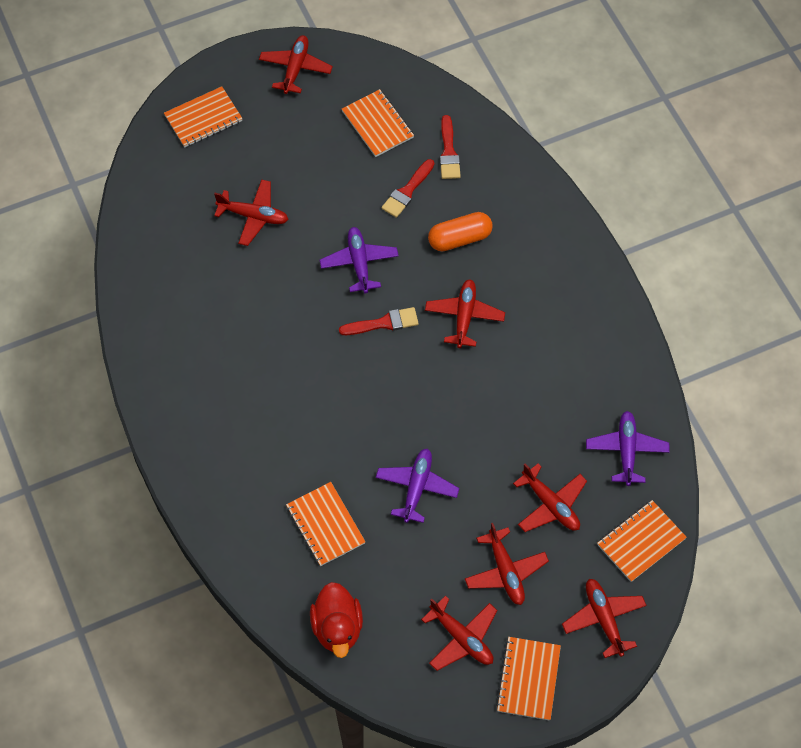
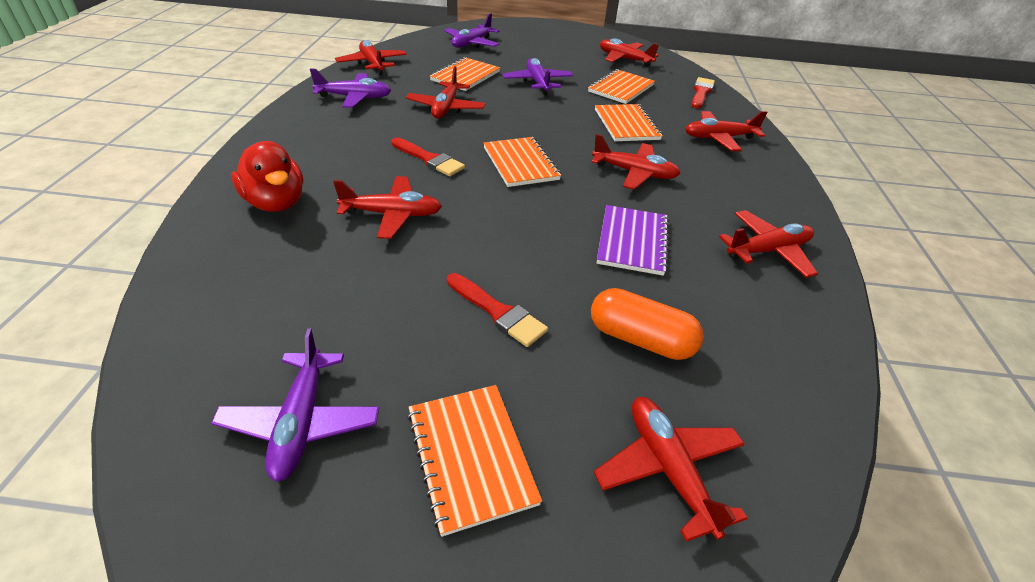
purple notebook: none = 0 -> [597,205,669,276] = 1
purple plane: [320,227,399,294] [376,449,459,523] [586,411,670,486] = 3 -> [211,329,379,482] [310,69,391,108] [444,13,500,48] [502,58,574,95] = 4
red plane: [214,179,289,246] [259,35,333,94] [421,596,497,671] [425,280,505,348] [465,523,549,605] [513,463,587,532] [562,579,647,658] = 7 -> [333,176,442,239] [335,40,407,75] [406,66,485,118] [592,134,680,190] [594,397,748,542] [600,38,659,67] [685,111,767,151] [719,210,818,278] = 8

